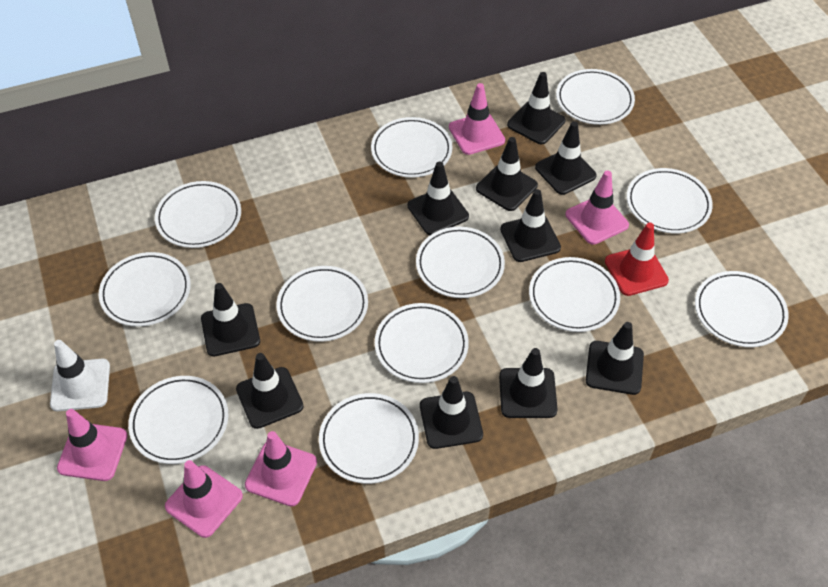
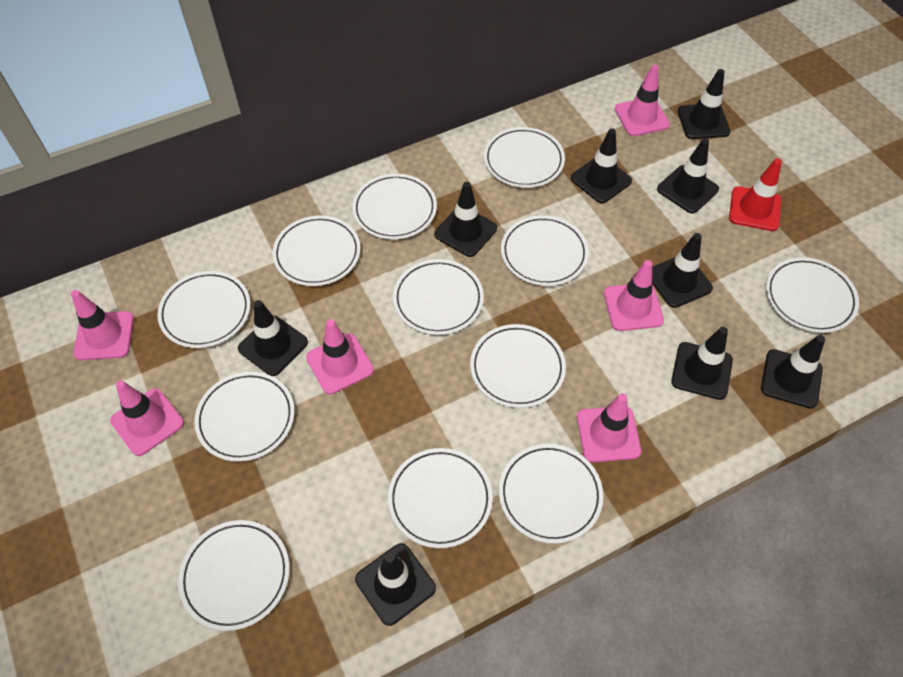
black traffic cone: [201,283,260,356] [236,353,304,429] [408,161,469,235] [420,376,483,449] [476,137,538,211] [499,348,558,418] [500,189,561,262] [507,72,566,144] [535,121,597,195] [586,322,644,395] = 10 -> [238,300,308,376] [355,543,436,626] [434,182,497,257] [571,128,632,203] [652,233,713,308] [657,138,719,214] [671,327,733,400] [678,69,730,139] [761,335,825,408] = 9
pink traffic cone: [57,409,128,481] [165,460,243,538] [245,431,317,507] [449,83,505,155] [566,170,629,245] = 5 -> [71,290,134,361] [110,380,184,456] [306,319,374,395] [577,393,641,463] [604,260,664,331] [615,64,670,136] = 6
white traffic cone: [50,340,110,411] = 1 -> none = 0

